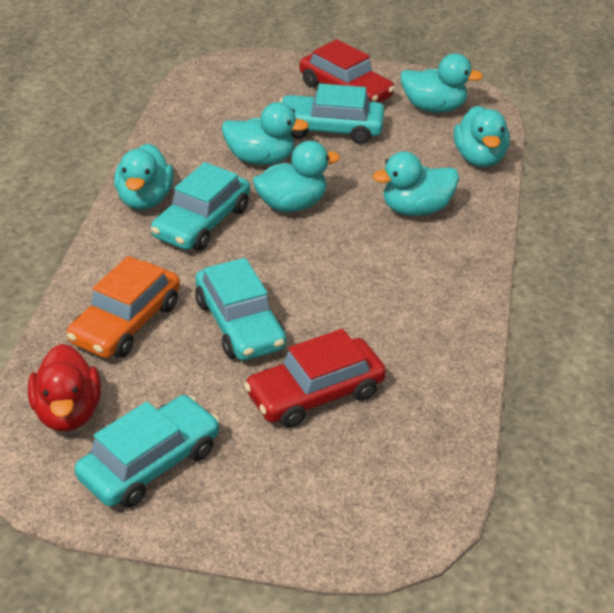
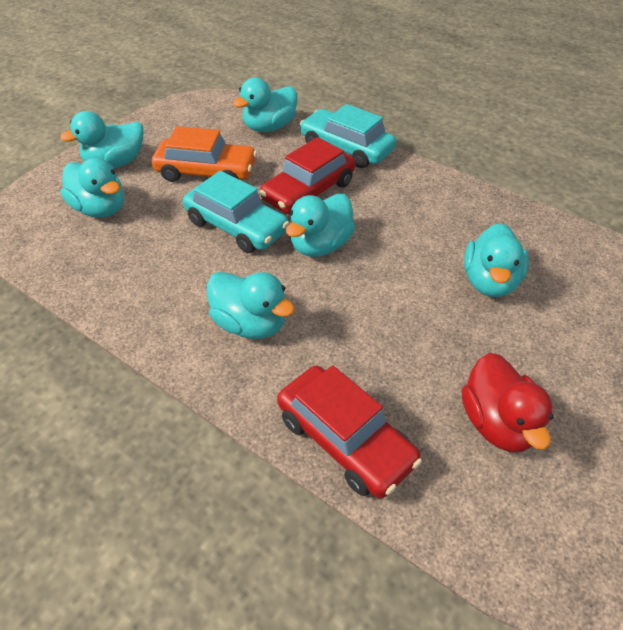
turquoise car: [75,395,220,508] [151,162,250,251] [195,258,286,361] [280,83,384,144] = 4 -> [183,171,290,253] [300,104,396,168] = 2

